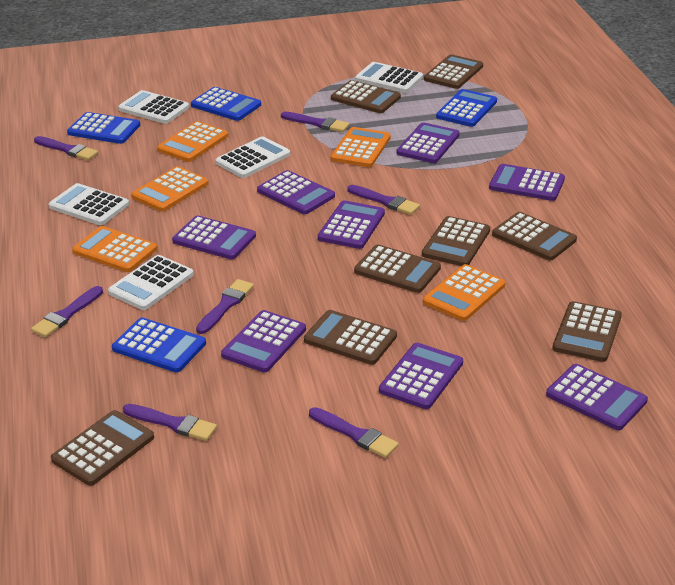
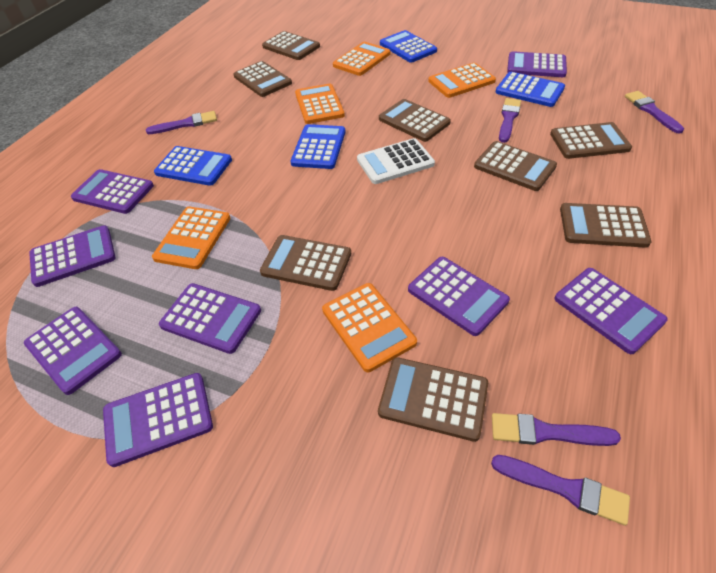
purple brush: [31,286,103,337] [34,136,98,160] [123,404,217,441] [196,279,254,334] [281,112,350,132] [309,407,399,458] [347,185,420,215] = 7 -> [146,111,217,134] [491,455,630,525] [492,413,621,446] [499,98,521,143] [625,91,684,134] = 5
white calculator: [49,183,129,225] [108,255,194,310] [118,90,189,124] [215,137,290,178] [355,62,423,93] = 5 -> [357,138,435,184] = 1

